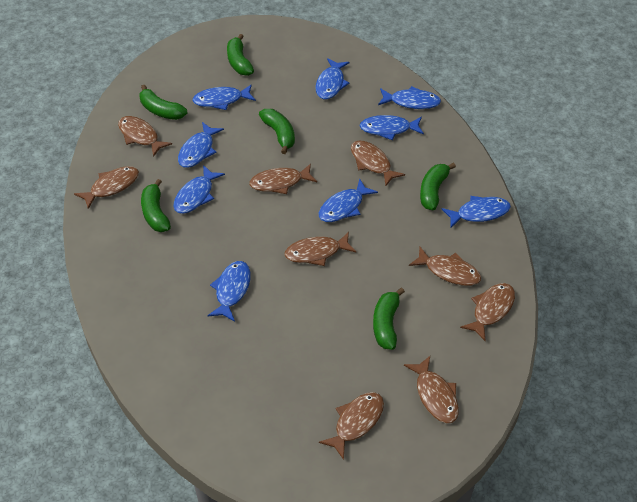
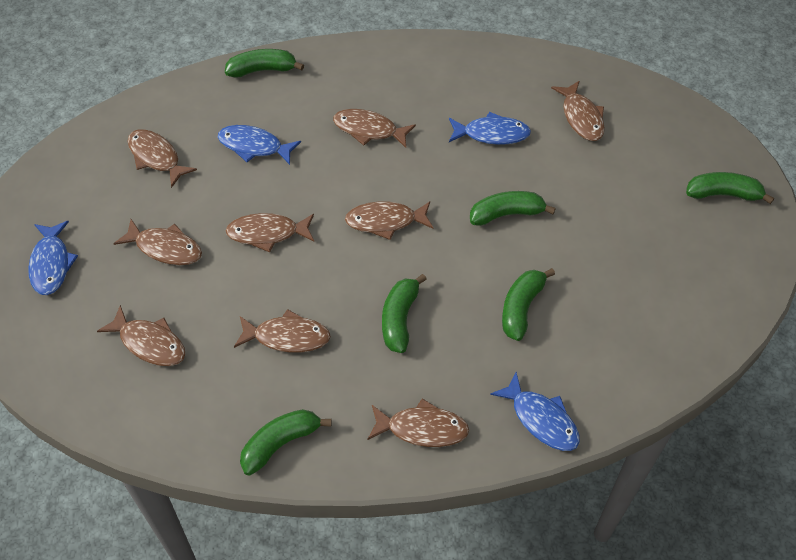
blue fish: [173,165,225,214] [178,122,224,168] [192,84,256,110] [207,261,251,322] [316,58,350,99] [319,179,378,222] [359,115,424,140] [378,86,441,109] [442,196,511,228] = 9 -> [28,221,78,295] [218,125,301,165] [449,112,531,145] [490,372,580,451] = 4

